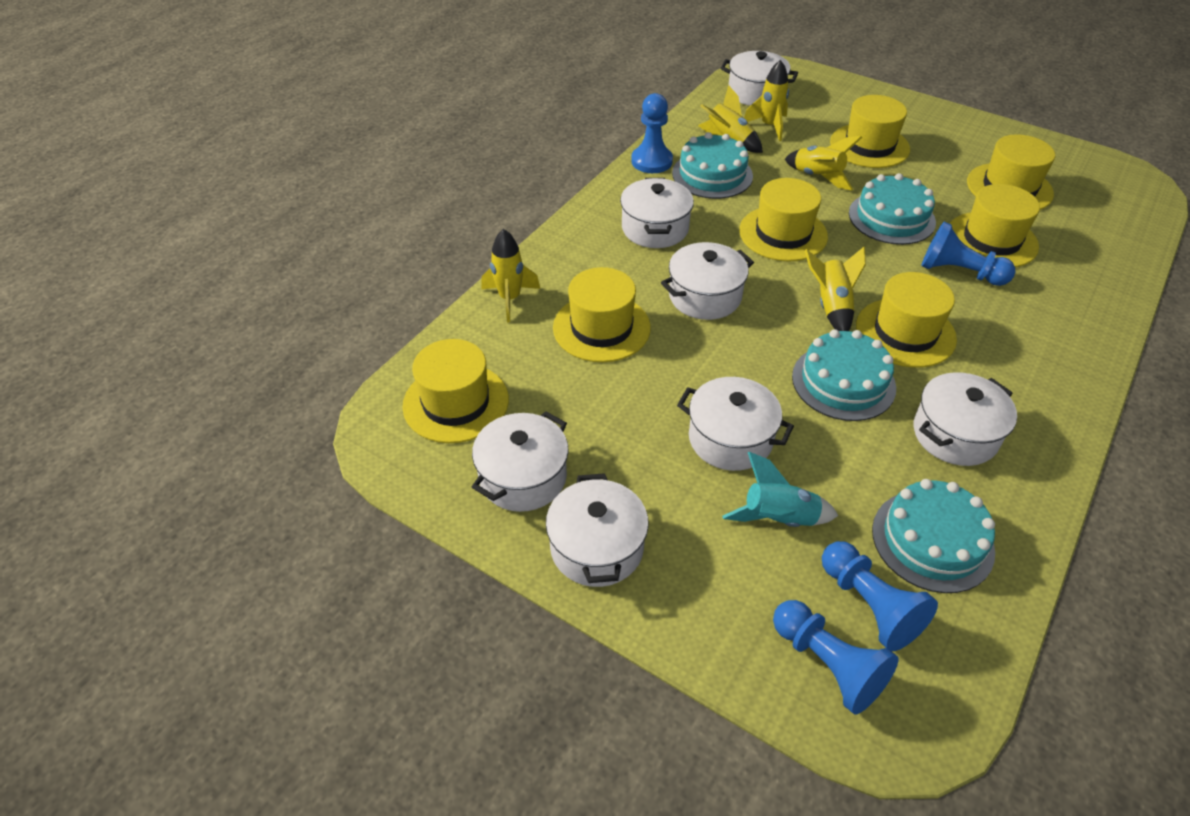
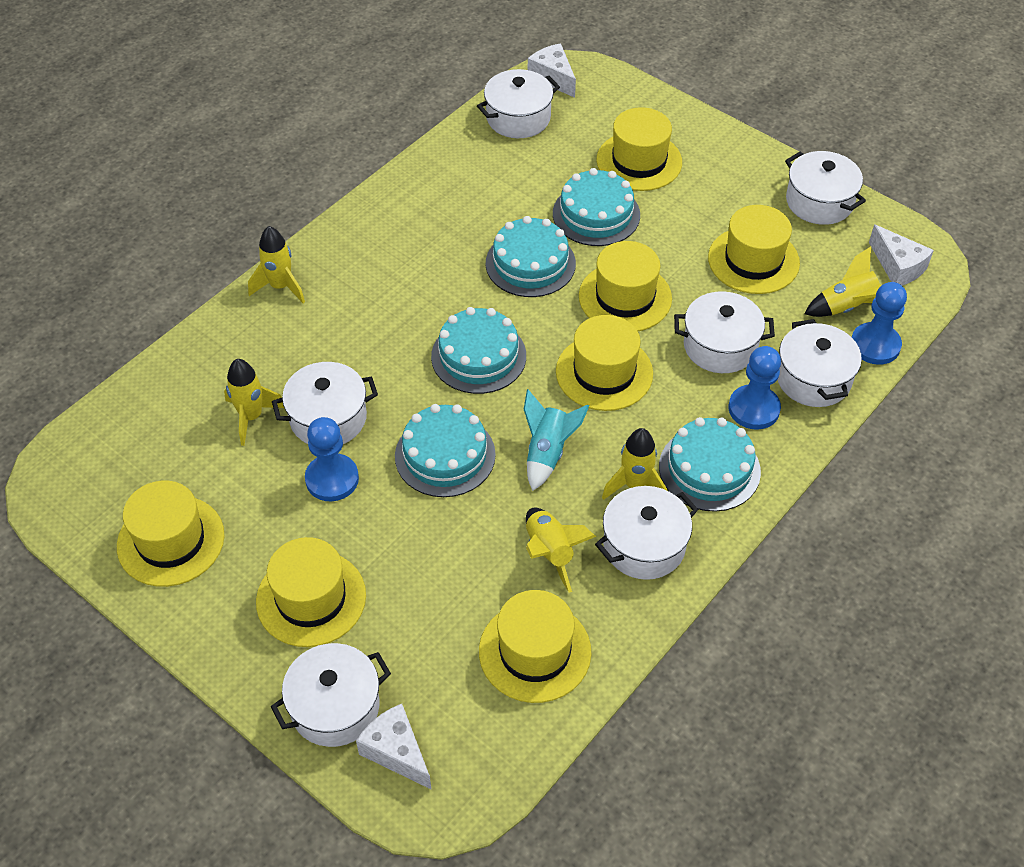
blue pawn: [631,93,673,173] [773,600,898,715] [822,541,938,651] [921,222,1015,286] = 4 -> [305,417,359,501] [729,346,781,430] [852,282,907,365] = 3
turquoise cake: [672,132,753,199] [792,329,896,421] [849,173,936,245] [872,479,995,593] = 4 -> [395,404,496,497] [431,307,526,394] [486,216,576,297] [553,168,640,246] [659,417,761,512] = 5
white cheese: none = 0 -> [356,704,432,790] [528,43,576,98] [869,224,934,286] = 3

